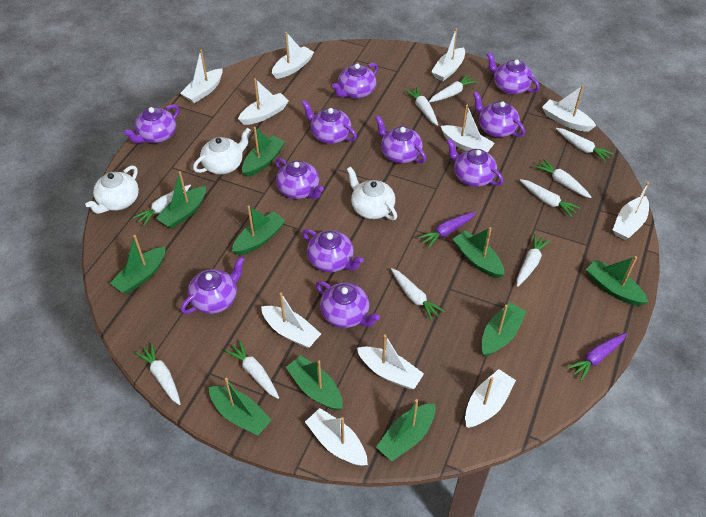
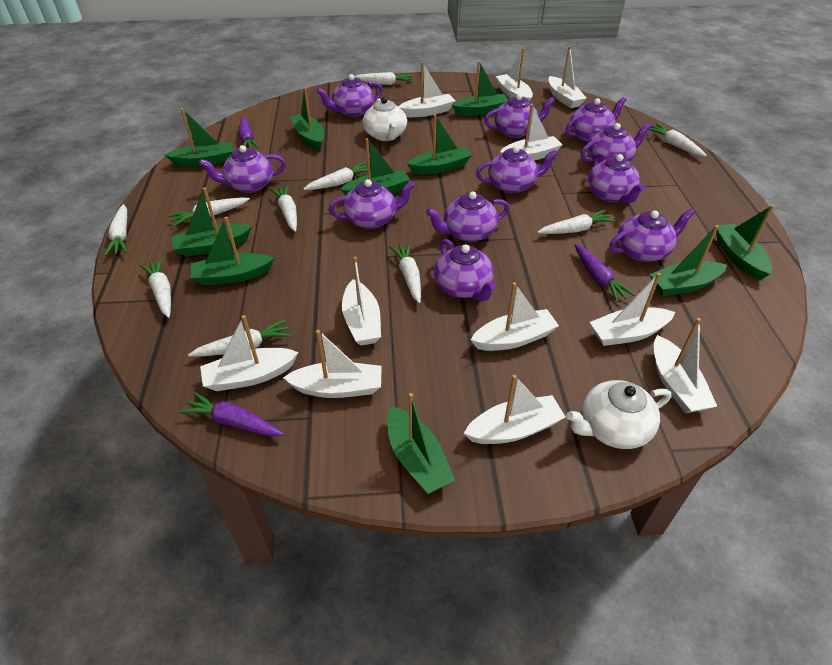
purple carrot: [418,212,476,248] [567,333,627,381] = 2 -> [179,392,284,436] [239,117,260,149] [574,244,635,302] = 3
white teapot: [85,165,139,214] [193,128,251,174] [347,167,397,220] = 3 -> [363,97,407,141] [566,380,671,449] = 2

